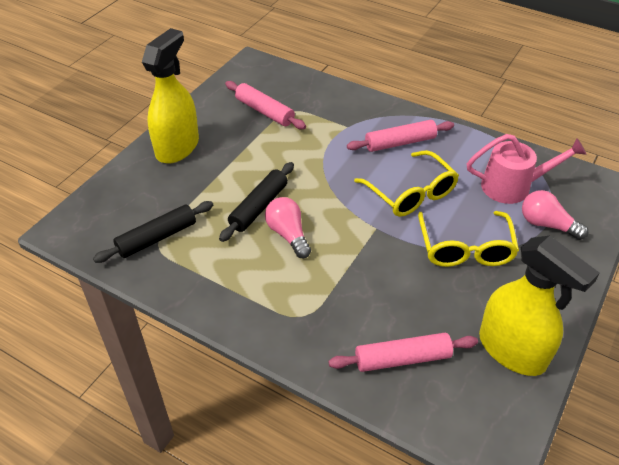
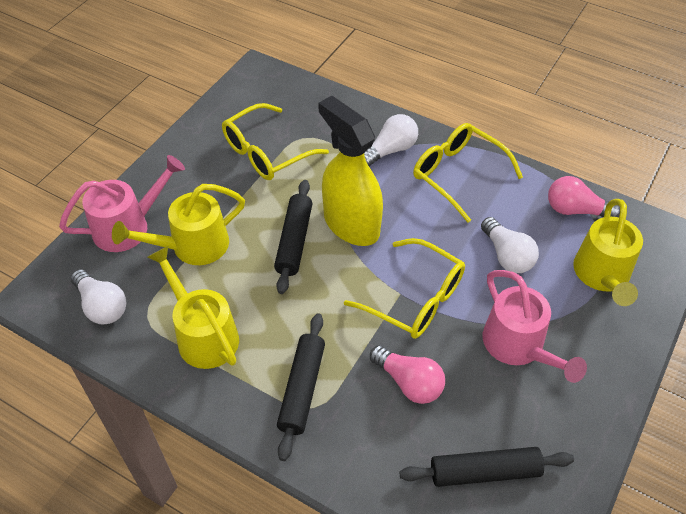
black rolling pin: [93,201,213,263] [219,162,294,242] = 2 -> [274,180,312,294] [277,313,325,461] [399,447,574,487] = 3
pink rolling pin: [225,81,306,129] [328,333,478,372] [347,120,454,152] = 3 -> none = 0
pink watering can: [467,134,587,204] = 1 -> [59,155,185,252] [483,270,587,383] = 2
white light bulb: none = 0 -> [70,269,126,325] [364,114,418,167] [481,217,539,273] = 3
yellow glasses: [354,150,459,217] [418,211,519,267] = 2 -> [222,103,329,180] [344,238,465,339] [413,123,523,223] = 3
yellow spray bottle: [142,28,199,164] [479,236,600,376] = 2 -> [318,96,383,246] = 1
yellow watering can: none = 0 -> [112,184,245,265] [147,246,239,369] [573,199,643,306] = 3

